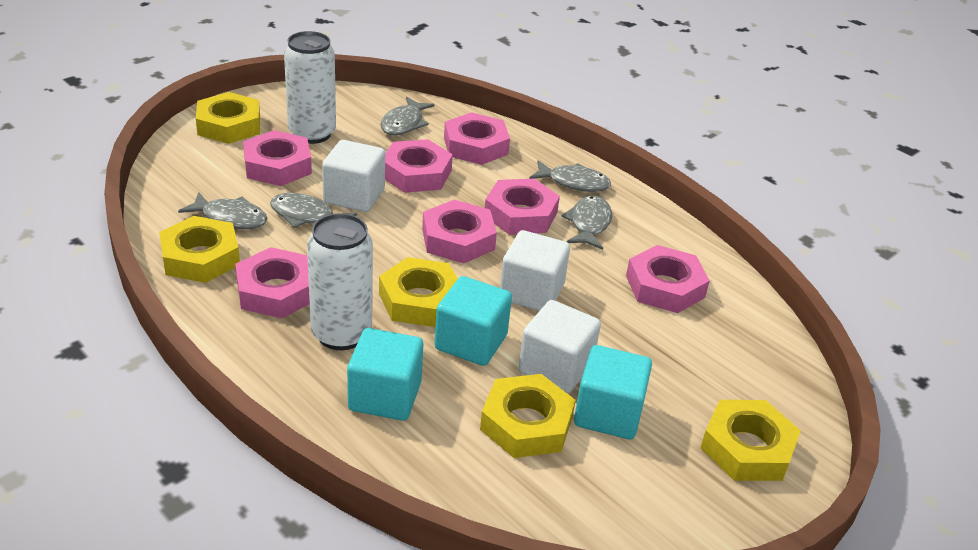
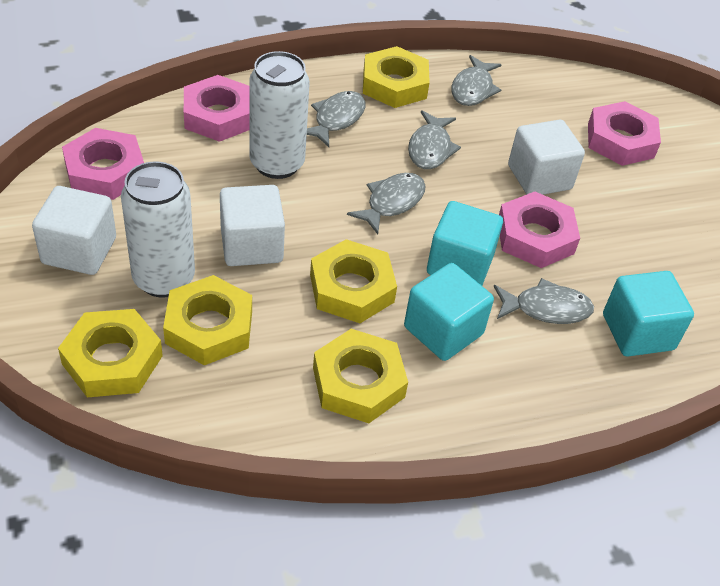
pink nut: [235,247,310,318] [243,130,312,186] [385,139,453,193] [422,200,497,263] [444,112,510,165] [485,179,560,235] [626,245,710,313] = 7 -> [62,128,144,200] [184,75,249,142] [499,192,580,268] [588,101,661,166] = 4

